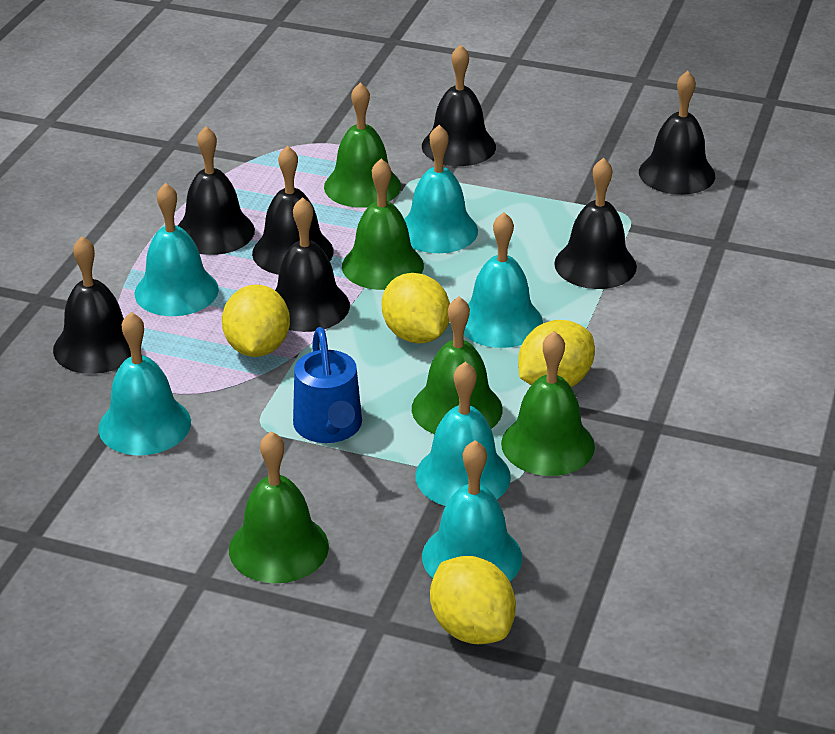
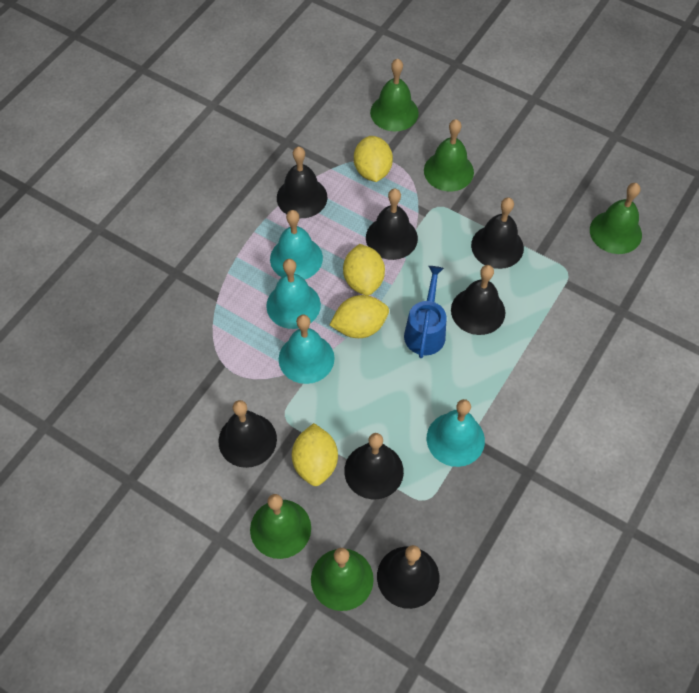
turquoise bell: [98,312,191,455] [135,183,219,316] [404,125,478,253] [415,361,511,506] [422,440,522,581] [464,212,543,348] = 6 -> [266,259,321,329] [270,210,323,280] [279,315,335,384] [427,399,485,467] = 4

